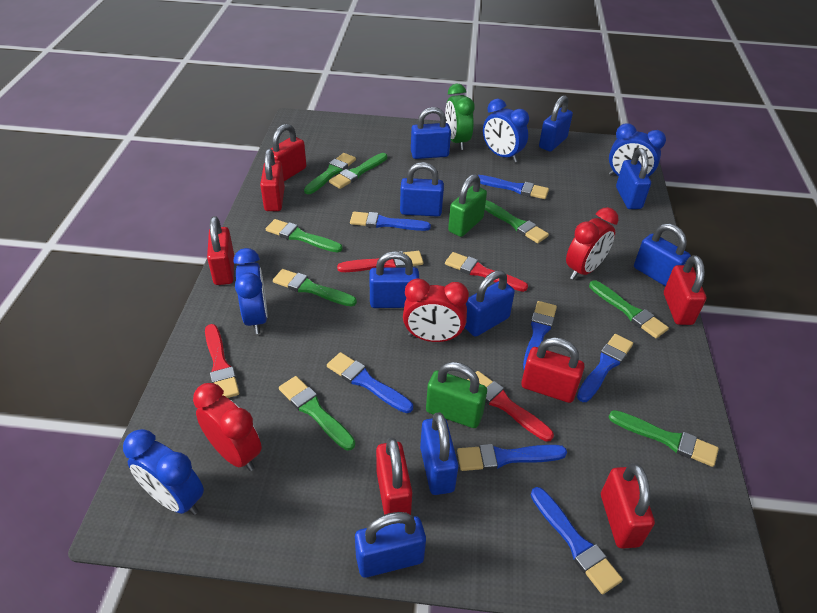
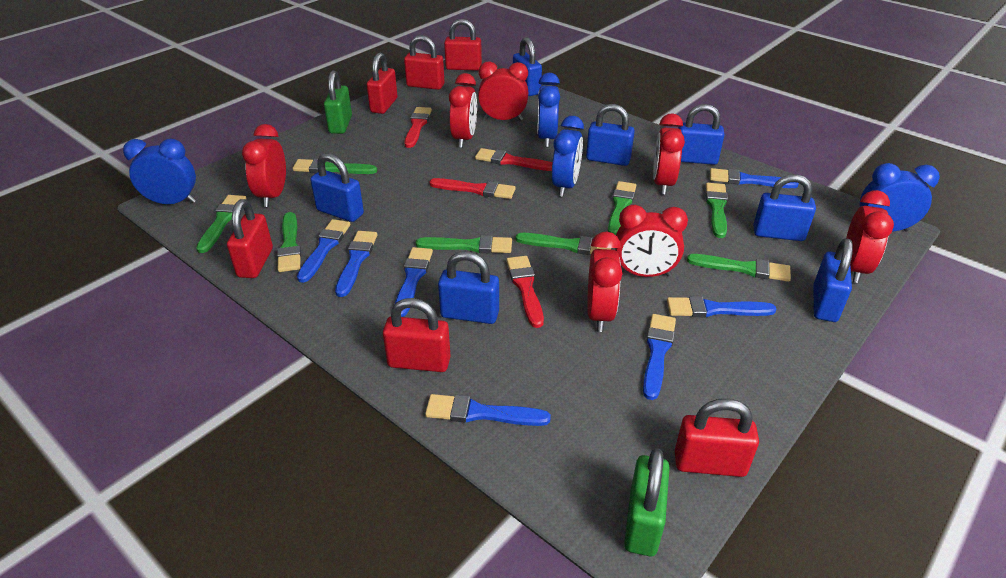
blue padlock: [355,512,426,578] [369,251,419,308] [400,162,444,217] [411,107,451,159] [420,412,458,495] [465,270,515,337] [539,95,573,152] [616,148,651,209] [634,223,691,286] = 9 -> [310,153,364,222] [438,252,499,324] [513,37,542,96] [586,104,635,166] [678,104,724,165] [753,174,816,241] [813,238,853,322] = 7
green clock: [445,84,475,150] = 1 -> none = 0
red clock: [193,383,262,471] [403,278,469,342] [566,207,619,280] = 3 -> [242,124,286,207] [449,73,477,148] [478,61,528,121] [587,232,622,332] [615,205,688,277] [653,113,685,195] [846,190,894,283] = 7
red padlock: [207,216,234,285] [260,149,285,211] [271,124,306,181] [376,438,412,515] [521,337,585,403] [601,463,655,549] [664,255,706,325] = 7 -> [227,199,273,278] [367,53,398,114] [383,298,451,372] [404,35,444,90] [444,19,482,71] [675,398,759,477] = 6

